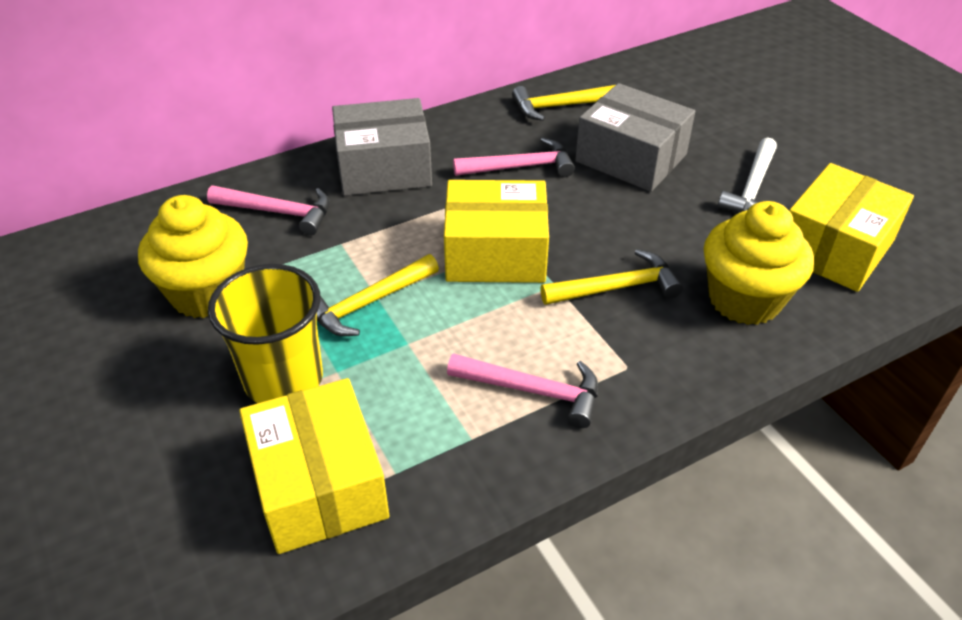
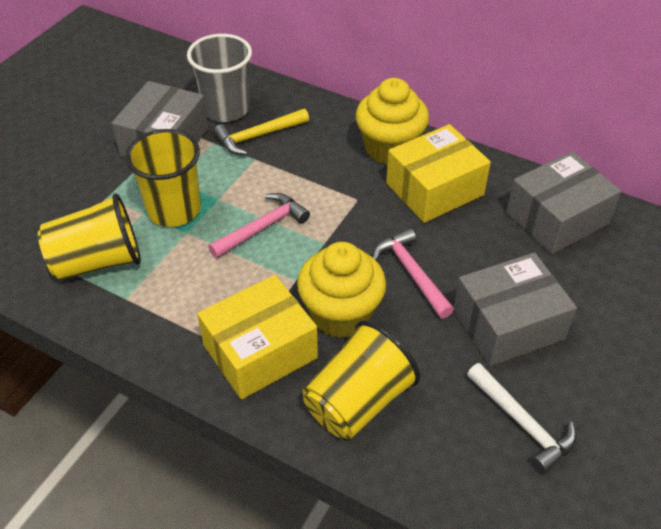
grey box: [332,98,432,196] [575,83,695,192] = 2 -> [112,81,208,158] [453,252,577,366] [506,151,621,254] = 3
grey cup: none = 0 -> [187,34,252,122] = 1
pink hammer: [207,186,330,236] [447,353,598,428] [453,138,575,177] = 3 -> [208,193,310,258] [372,228,454,319] = 2
yellow box: [239,378,389,554] [444,180,549,283] [789,163,914,292] = 3 -> [197,275,318,400] [386,124,491,223] = 2
yellow cup: [208,264,323,403] = 1 -> [38,193,141,280] [125,129,201,227] [302,321,420,439] = 3
yellow hammer: [317,254,439,336] [512,85,615,121] [540,249,683,305] = 3 -> [214,109,309,155] = 1

